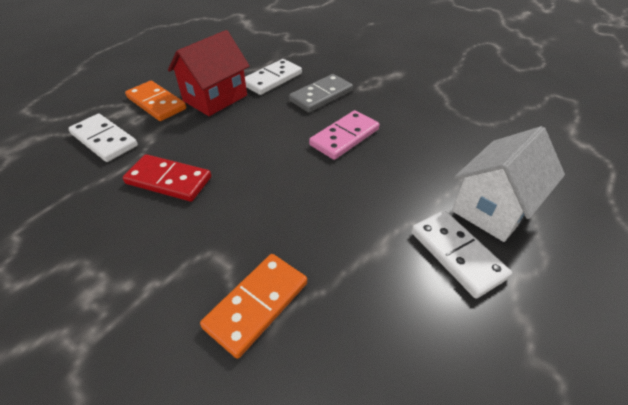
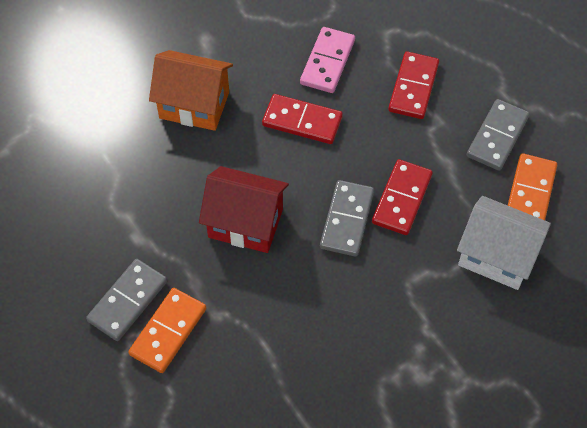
grey domino: [289,74,353,113] = 1 -> [86,259,167,341] [320,180,374,256] [467,99,530,171] = 3
orange house: none = 0 -> [149,50,233,131] = 1
red domino: [122,154,211,202] = 1 -> [262,94,343,144] [372,159,433,235] [388,51,439,119] = 3
white domino: [68,114,138,162] [245,59,302,95] [411,210,512,299] = 3 -> none = 0

